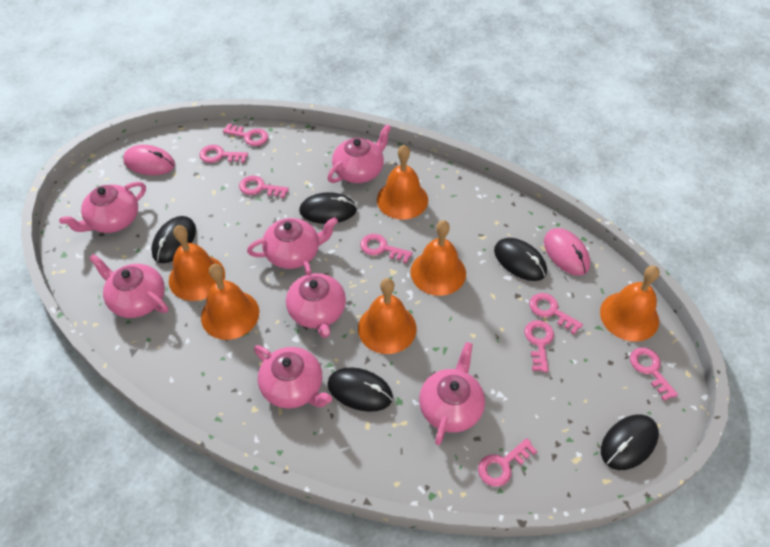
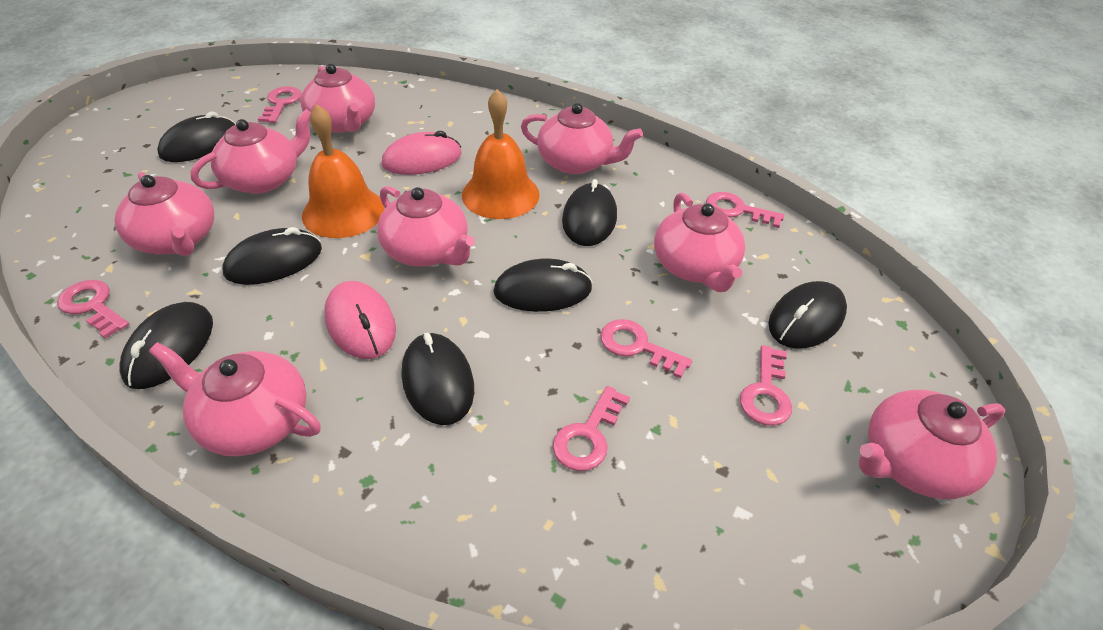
black mouse: [151,216,196,263] [299,192,357,224] [328,367,393,412] [494,238,547,281] [601,414,659,470] = 5 -> [120,302,213,389] [157,111,236,162] [223,227,322,285] [402,333,474,425] [493,259,593,312] [562,179,617,246] [768,281,847,349] = 7
orange bell: [169,225,225,301] [201,264,259,340] [358,278,417,354] [377,145,428,220] [410,220,466,296] [600,266,660,342] = 6 -> [302,104,385,238] [462,89,540,219] = 2
pink key: [200,145,248,163] [223,124,268,146] [239,176,289,198] [360,234,412,263] [478,438,538,487] [524,320,554,372] [530,293,583,334] [630,347,678,401] = 8 -> [57,280,129,339] [258,86,302,123] [553,386,630,471] [600,319,692,379] [706,192,784,228] [740,345,792,426] = 6
pink teapot: [59,182,146,233] [89,254,168,318] [247,217,338,269] [254,345,332,409] [286,261,346,338] [328,124,392,183] [419,342,485,445] = 7 -> [115,172,214,256] [149,342,321,456] [191,109,311,194] [301,64,375,133] [377,186,475,267] [521,103,643,174] [654,193,745,292] [859,390,1005,499] = 8

